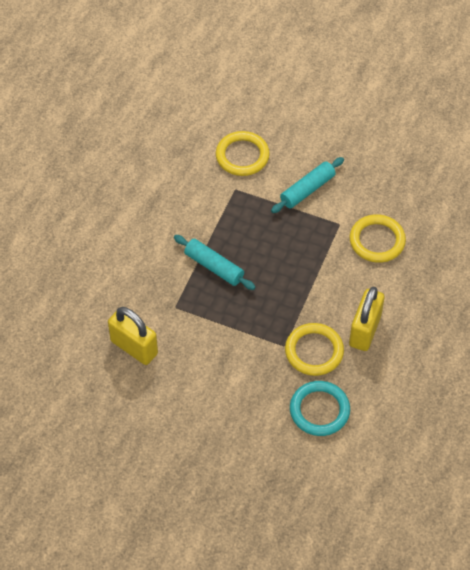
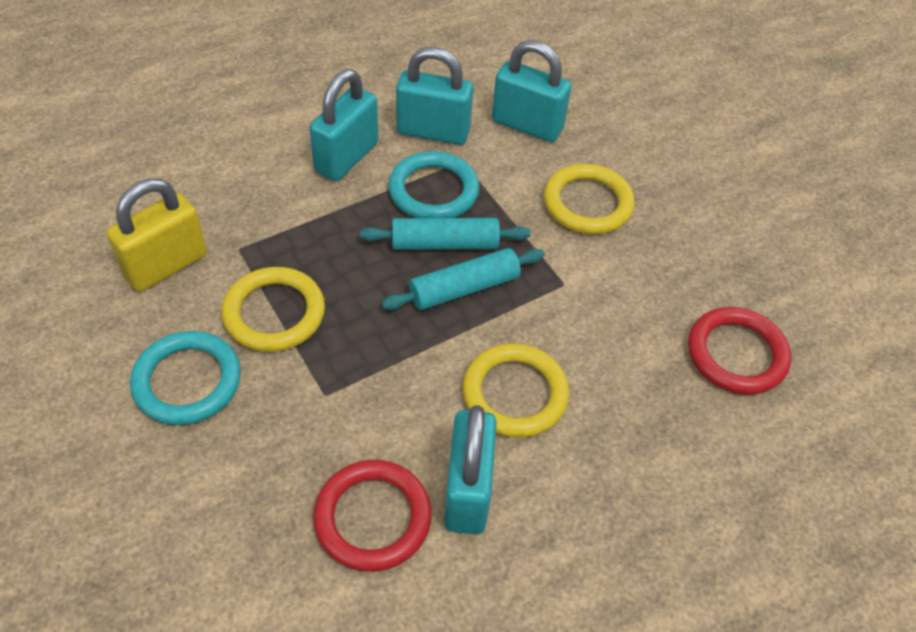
red ring: none = 0 -> [313,460,432,572] [688,307,791,395] = 2
turquoise padlock: none = 0 -> [310,69,378,181] [396,47,473,145] [444,405,497,534] [492,40,572,142] = 4
turquoise ring: [290,381,350,436] = 1 -> [130,331,241,425] [389,151,479,218] = 2
yellow padlock: [108,307,158,365] [349,287,385,351] = 2 -> [107,179,207,292] = 1

